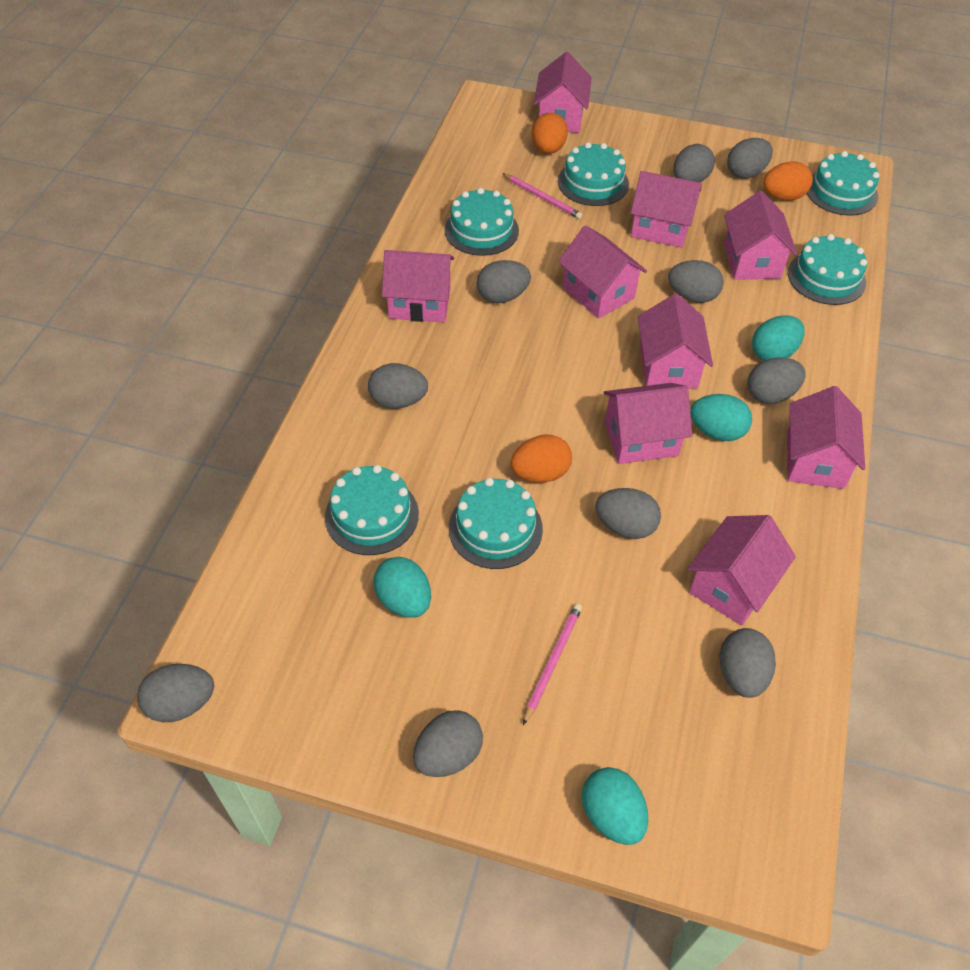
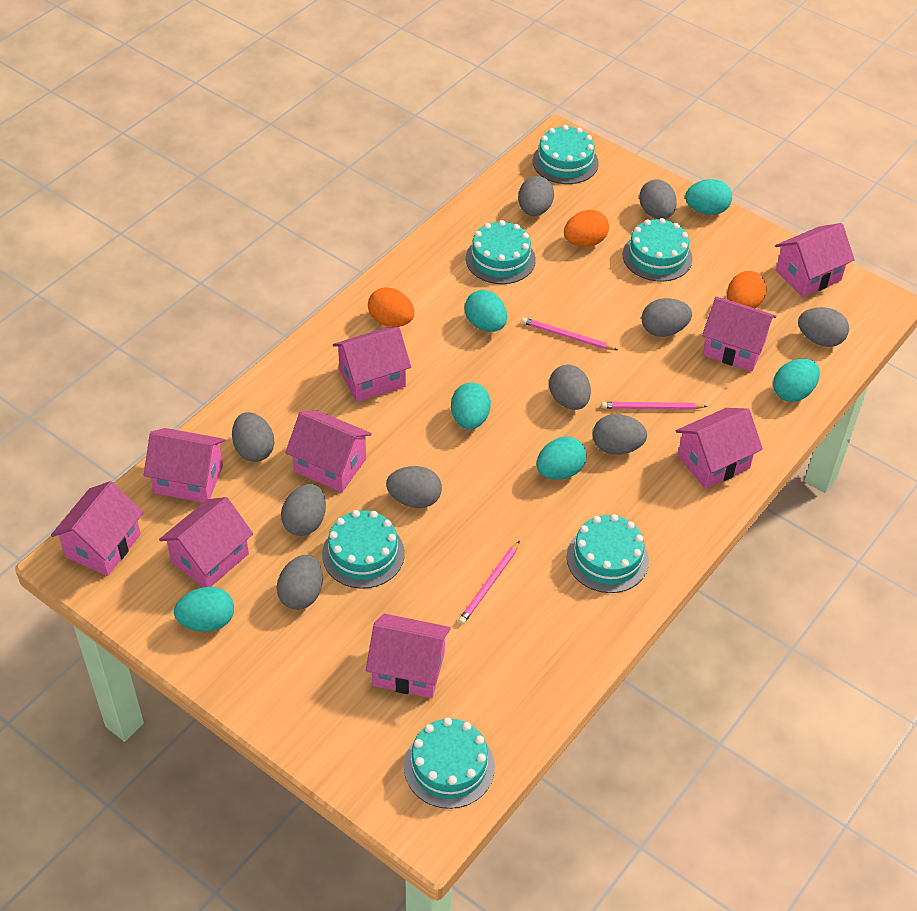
pink pencil: [502,173,583,219] [523,604,582,725] = 2 -> [458,541,520,625] [522,317,618,350] [601,402,708,410] = 3
turquoise egg: [374,557,431,618] [582,767,648,845] [690,394,752,441] [752,316,804,361] = 4 -> [174,587,234,632] [451,383,491,429] [465,290,507,332] [536,437,586,480] [685,179,732,215] [773,359,820,402] = 6

